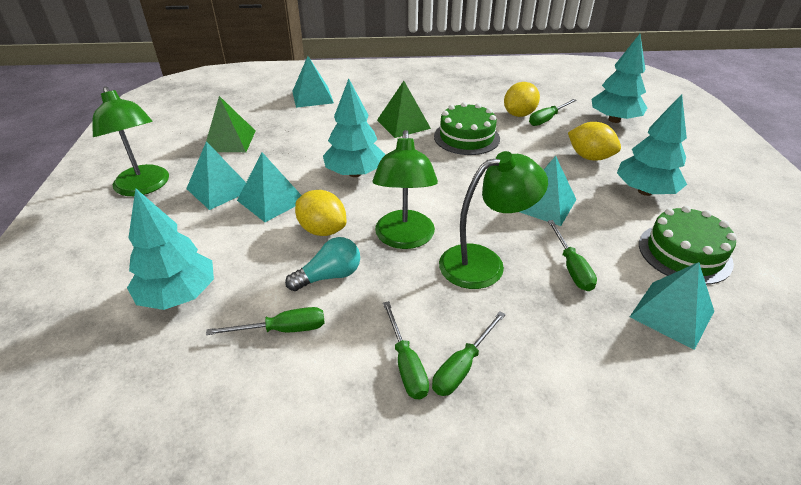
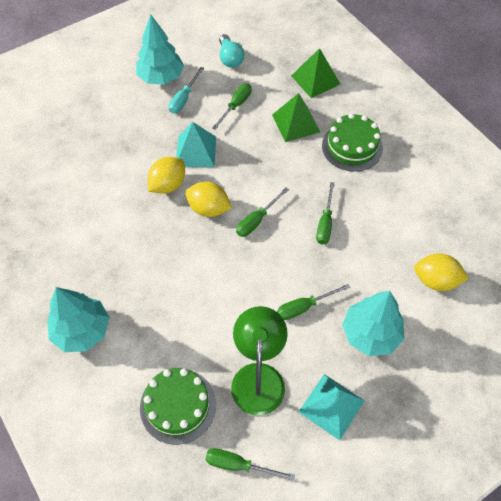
green lamp: [92,86,169,196] [373,130,438,249] [439,151,548,289] = 3 -> [231,306,288,416] = 1
turquoise pyramid: [186,141,246,210] [237,152,302,222] [292,56,334,108] [520,156,576,226] [630,262,714,350] = 5 -> [176,122,216,167] [299,374,365,440] = 2
turquoise screwdriver: none = 0 -> [169,67,204,113] = 1
turquoise tree: [127,188,214,310] [323,79,385,177] [591,34,647,123] [617,94,687,196] = 4 -> [47,287,110,352] [136,14,184,85] [342,291,404,356] = 3

